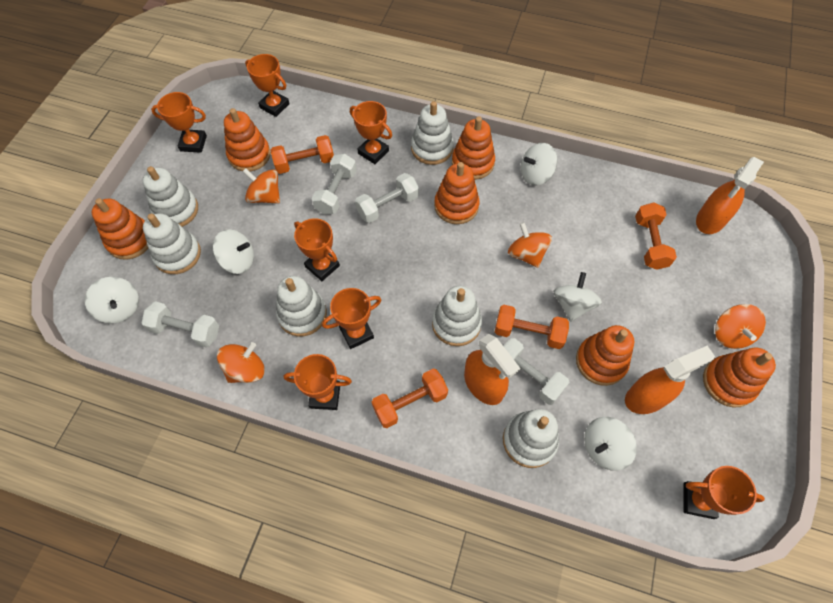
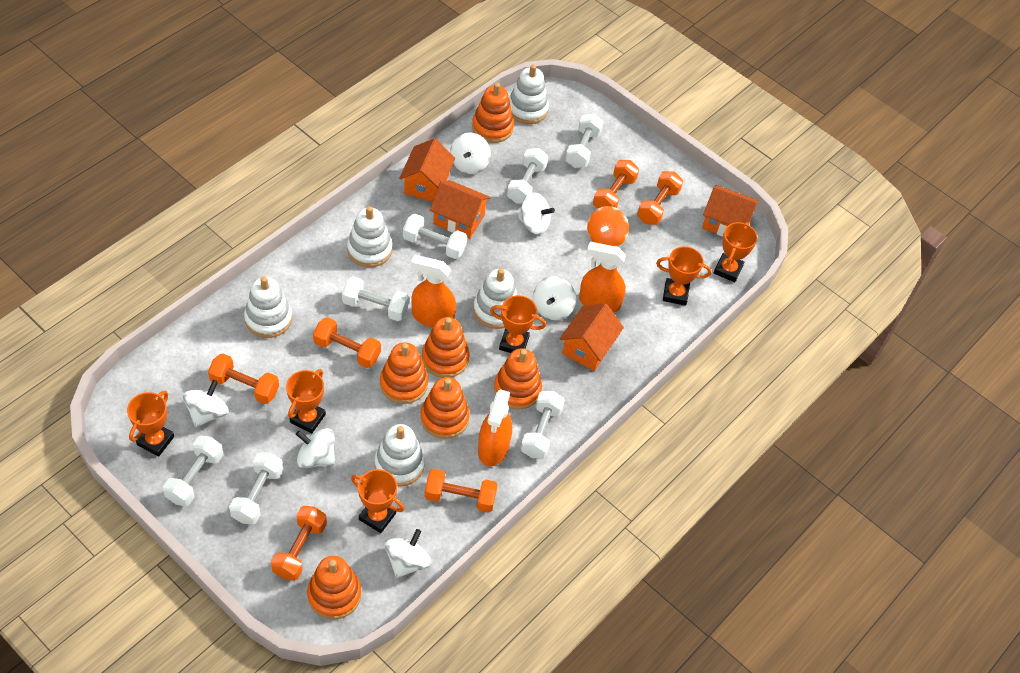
orange dumbbell: [271,135,334,174] [372,369,448,428] [495,305,569,349] [635,202,677,270] = 4 -> [208,353,279,404] [271,506,327,581] [313,317,381,368] [424,469,498,513] [593,160,639,209] [637,171,683,225] = 6
orange house: none = 0 -> [399,138,455,202] [430,180,491,239] [560,303,624,371] [702,185,759,237] = 4
orange spinning top: [217,342,265,383] [242,168,280,203] [508,222,552,268] [715,304,766,349] = 4 -> [587,206,629,247] = 1
orange trophy: [151,92,207,153] [245,54,290,117] [284,354,352,410] [294,218,340,281] [322,288,381,349] [350,101,392,164] [683,466,765,519] = 7 -> [127,391,174,456] [286,369,326,434] [351,469,404,533] [490,295,546,353] [656,246,712,306] [714,222,757,282] = 6
white dumbbell: [142,301,219,348] [312,154,357,215] [355,173,419,223] [504,338,569,405] = 4 -> [163,436,223,507] [229,452,283,525] [342,276,409,321] [403,214,467,259] [507,148,548,204] [521,391,565,458] [565,114,604,168] = 7
white spinning top: [85,277,139,324] [212,229,254,274] [521,143,558,186] [553,272,602,322] [584,417,637,471] = 5 -> [183,380,229,427] [296,428,335,468] [385,529,431,578] [450,133,491,174] [518,192,555,235] [533,276,576,320] = 6
white stacking toy: [143,166,198,227] [143,213,201,274] [276,276,327,336] [411,101,454,165] [432,286,482,346] [503,409,559,468] = 6 -> [244,276,292,338] [347,206,392,267] [374,424,425,487] [473,268,517,329] [509,65,549,124] = 5

